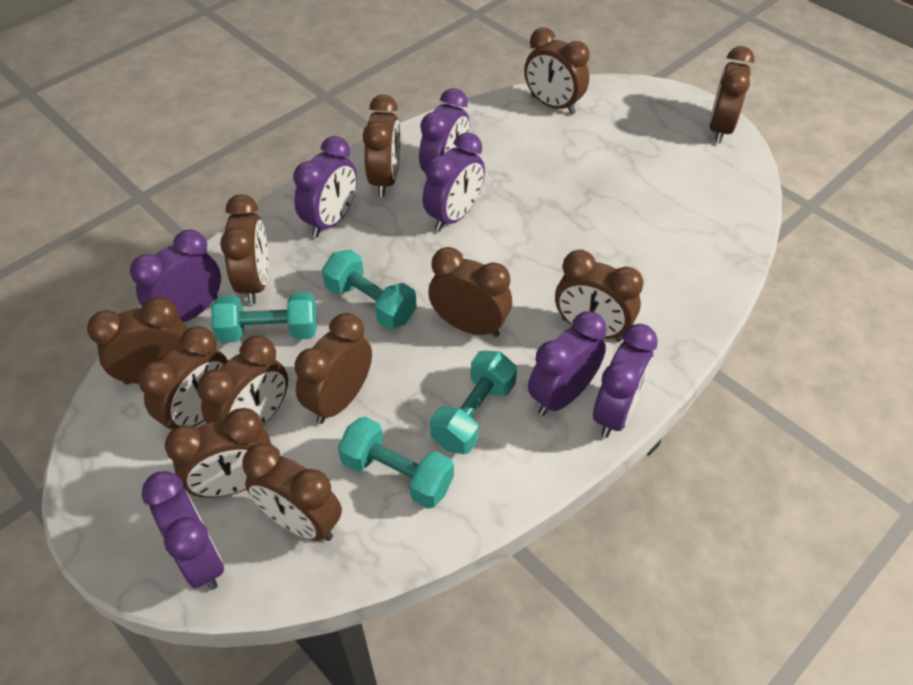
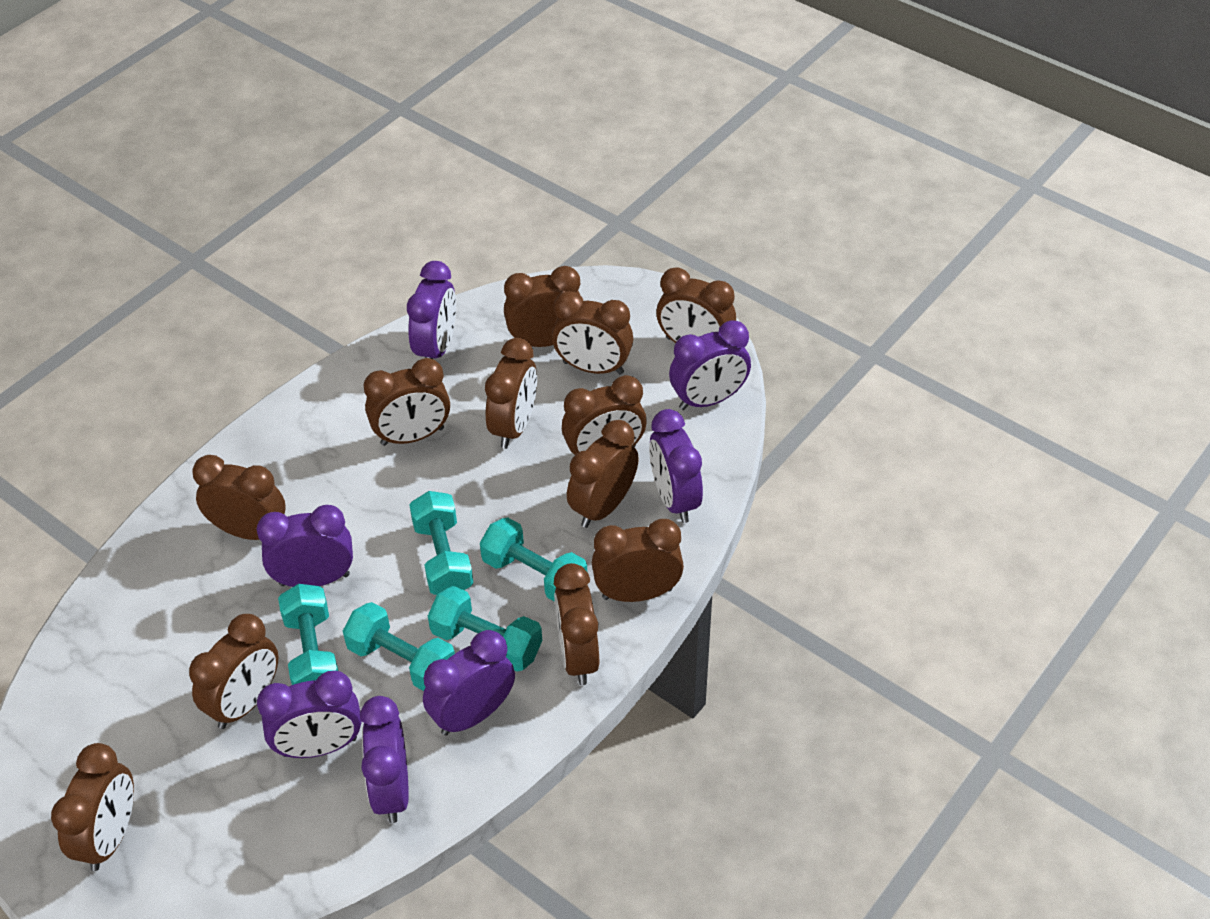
turquoise dumbbell: [211,292,317,343] [322,249,417,329] [338,416,454,509] [430,351,517,454] = 4 -> [278,584,338,685] [343,602,455,691] [409,491,473,595] [428,586,542,672] [480,517,587,602] = 5

